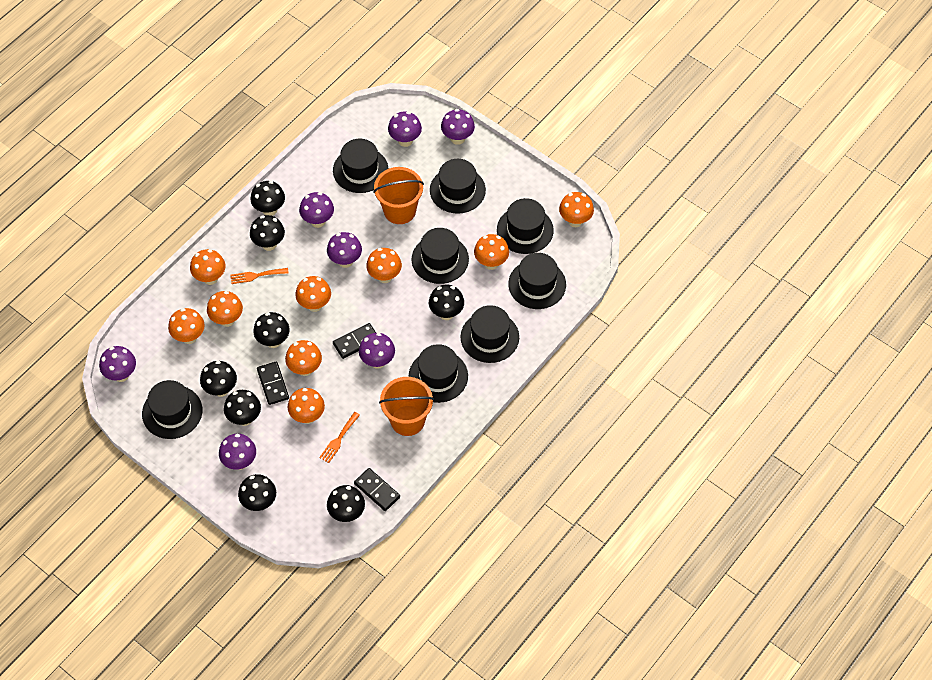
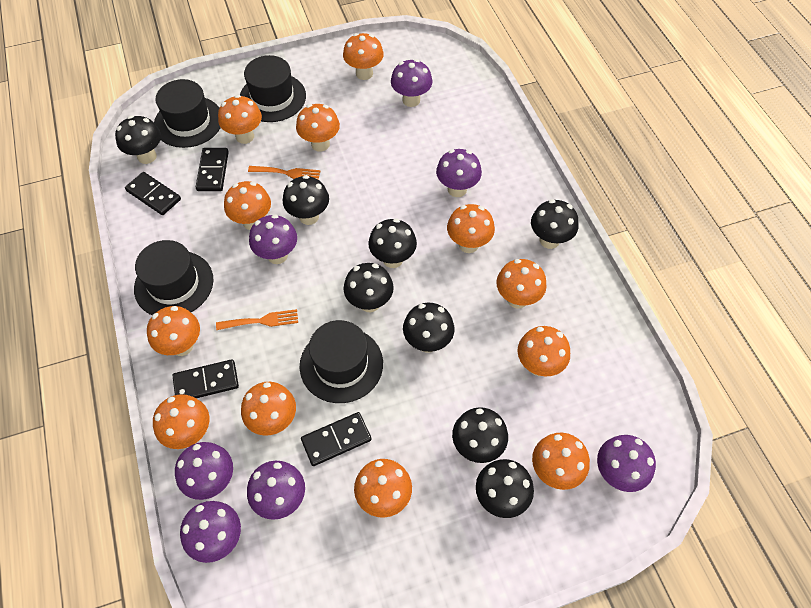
black domino: [257,362,289,405] [333,323,376,359] [354,468,400,511] = 3 -> [125,172,181,215] [173,359,239,398] [196,148,229,191] [301,412,372,466] = 4
black hat: [142,380,202,439] [333,139,388,193] [409,344,468,403] [412,228,469,284] [430,159,486,214] [461,305,519,363] [497,198,554,254] [508,253,566,309] = 8 -> [134,240,214,315] [154,79,221,148] [240,55,306,122] [300,320,383,403] = 4
orange bucket: [373,167,424,224] [379,377,434,436] = 2 -> none = 0
orange mushroom: [168,308,205,344] [190,249,225,285] [207,291,243,327] [285,340,322,376] [288,388,325,424] [295,276,331,312] [366,248,402,283] [474,234,509,270] [559,192,594,227] = 9 -> [147,306,200,356] [153,394,209,449] [218,95,262,144] [224,181,271,230] [241,382,296,436] [296,104,340,152] [343,33,384,80] [354,459,412,518] [447,204,495,253] [496,259,547,309] [517,326,570,377] [532,433,590,490] = 12

